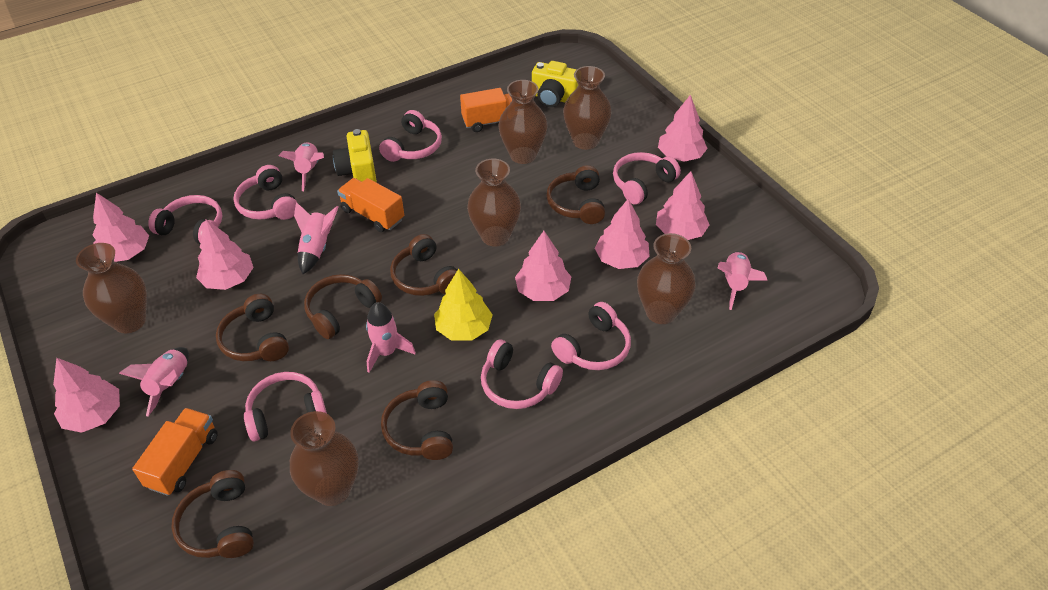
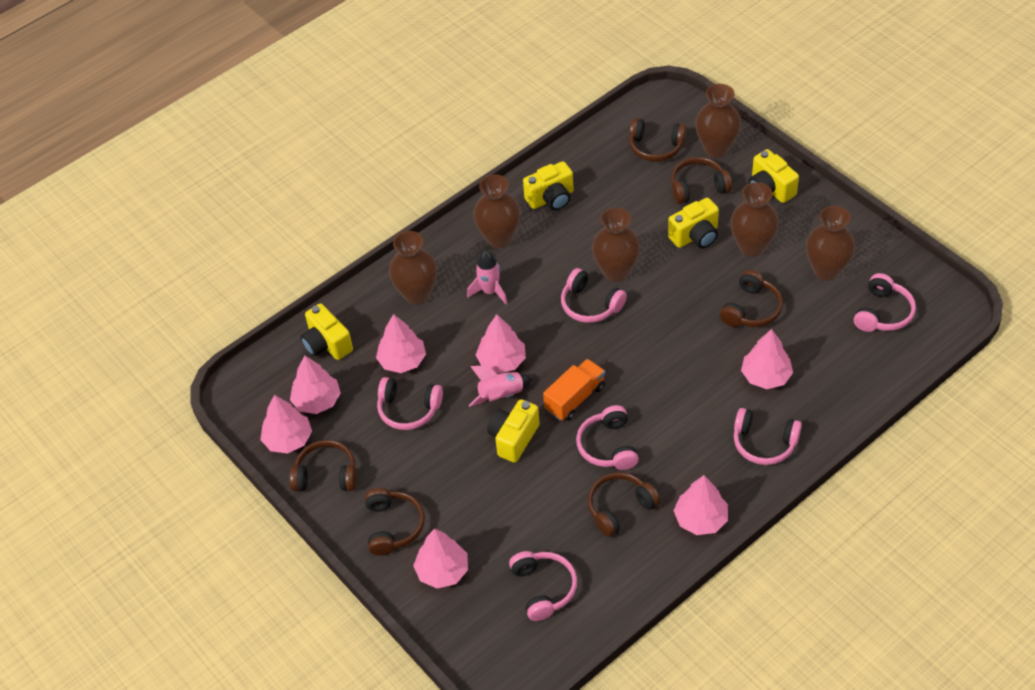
orange truck: [132,408,218,496] [337,178,404,232] [460,88,512,132] = 3 -> [543,359,605,421] = 1
pink headphones: [148,195,222,244] [233,165,297,220] [244,372,327,441] [379,110,442,162] [481,339,563,409] [551,302,631,370] [613,152,681,205] = 7 -> [377,377,443,430] [509,551,577,621] [561,268,627,323] [576,405,639,470] [734,408,802,465] [854,273,916,332] = 6
pink rocket: [119,347,189,417] [279,143,324,191] [294,202,339,274] [366,302,416,373] [718,251,767,310] = 5 -> [467,251,507,304] [469,366,533,407] = 2
yellow camera: [333,129,377,182] [532,61,578,107] = 2 -> [300,303,353,360] [487,399,540,463] [523,161,574,211] [668,198,719,248] [748,149,799,203] = 5
yellow tree: [434,269,493,341] = 1 -> none = 0

